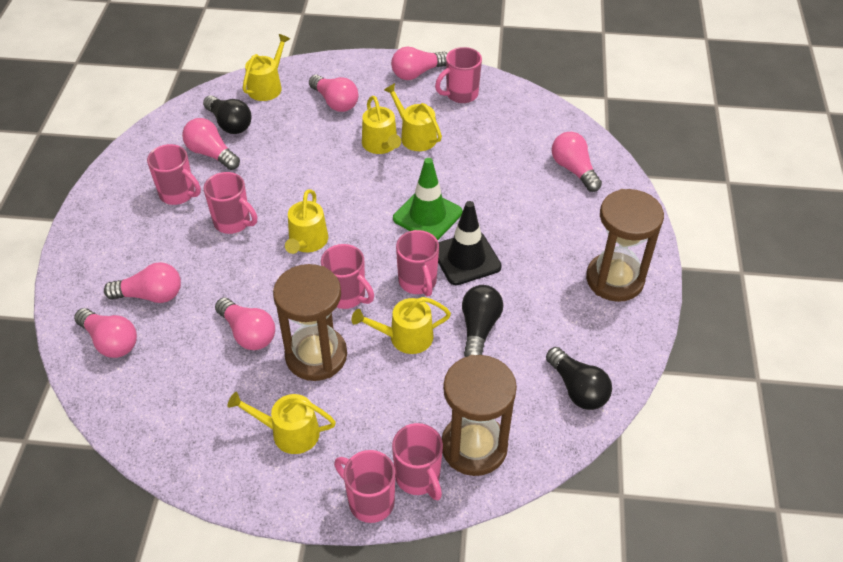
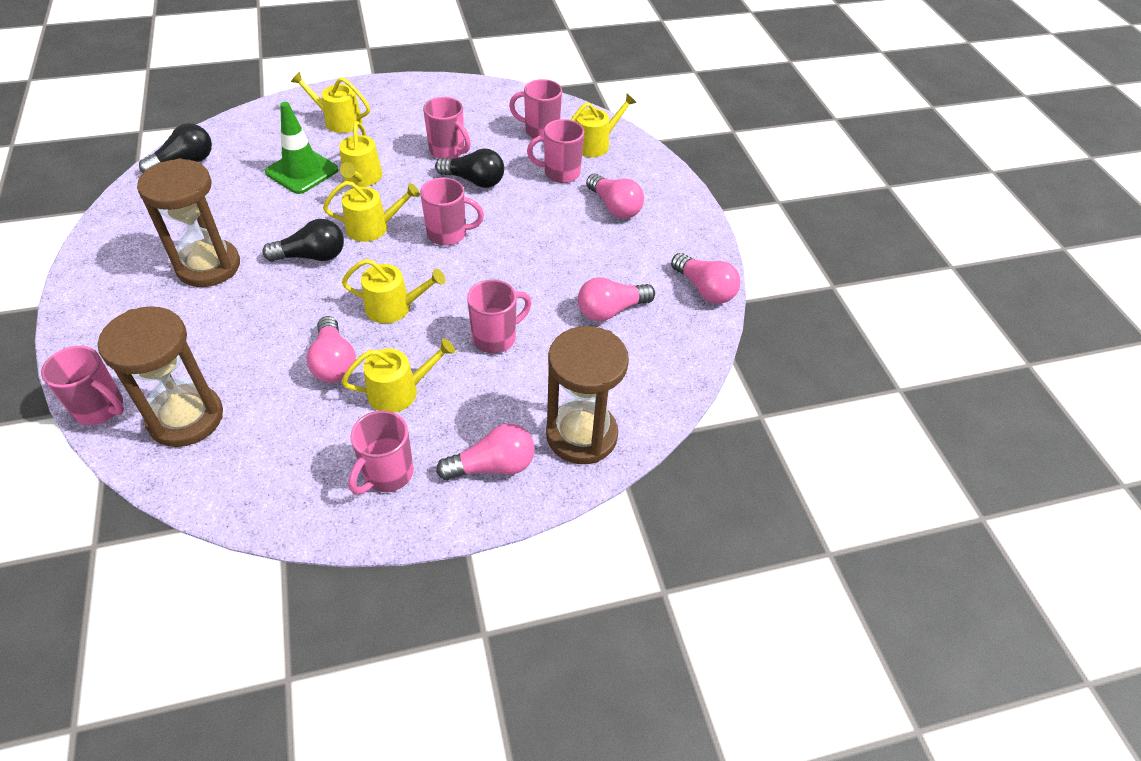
black traffic cone: [438,201,502,285] = 1 -> none = 0
pink light bulb: [74,308,137,358] [104,262,181,303] [182,118,240,170] [215,298,275,350] [309,75,358,112] [391,47,447,80] [552,132,602,192] = 7 -> [307,316,356,383] [436,424,535,480] [578,277,655,321] [586,173,644,219] [671,253,740,304] = 5

